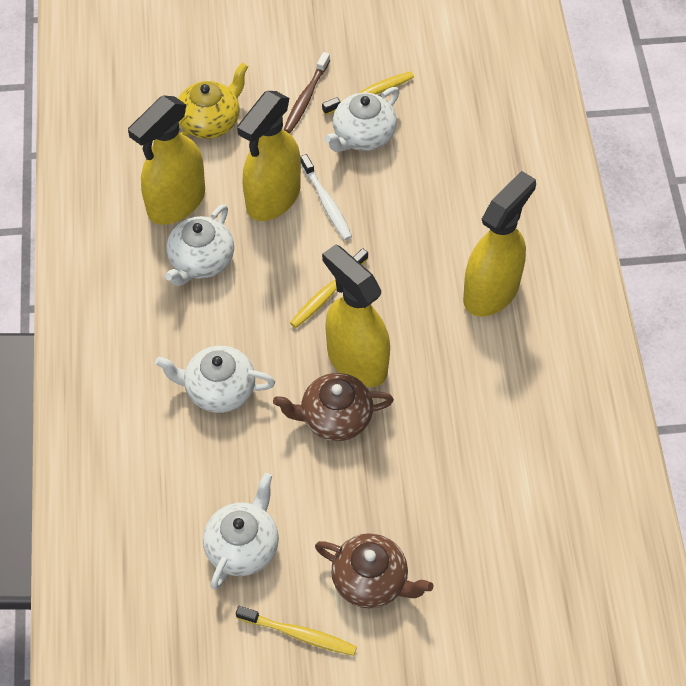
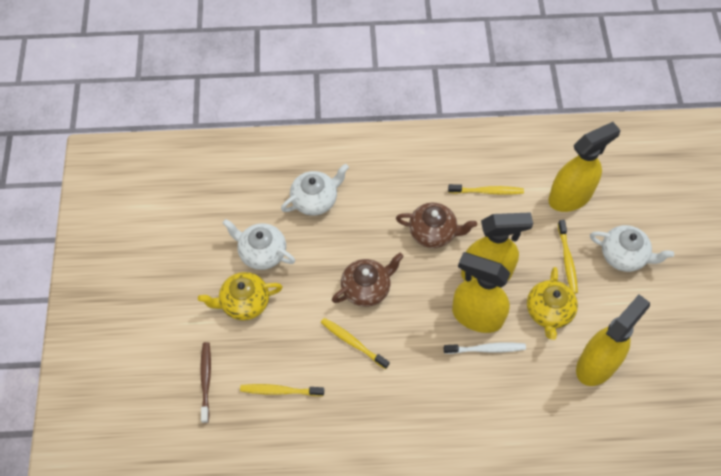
white teapot: [155,346,275,413] [165,204,234,286] [203,473,279,590] [324,87,399,152] = 4 -> [223,219,295,270] [281,164,349,216] [590,225,674,272] = 3
yellow teapot: [178,63,248,139] = 1 -> [198,272,283,321] [527,267,578,340] = 2
yellow toothbrush: [236,606,357,656] [290,248,368,328] [322,71,414,115] = 3 -> [240,384,324,396] [321,318,389,369] [448,184,524,195] [558,220,578,294] = 4

